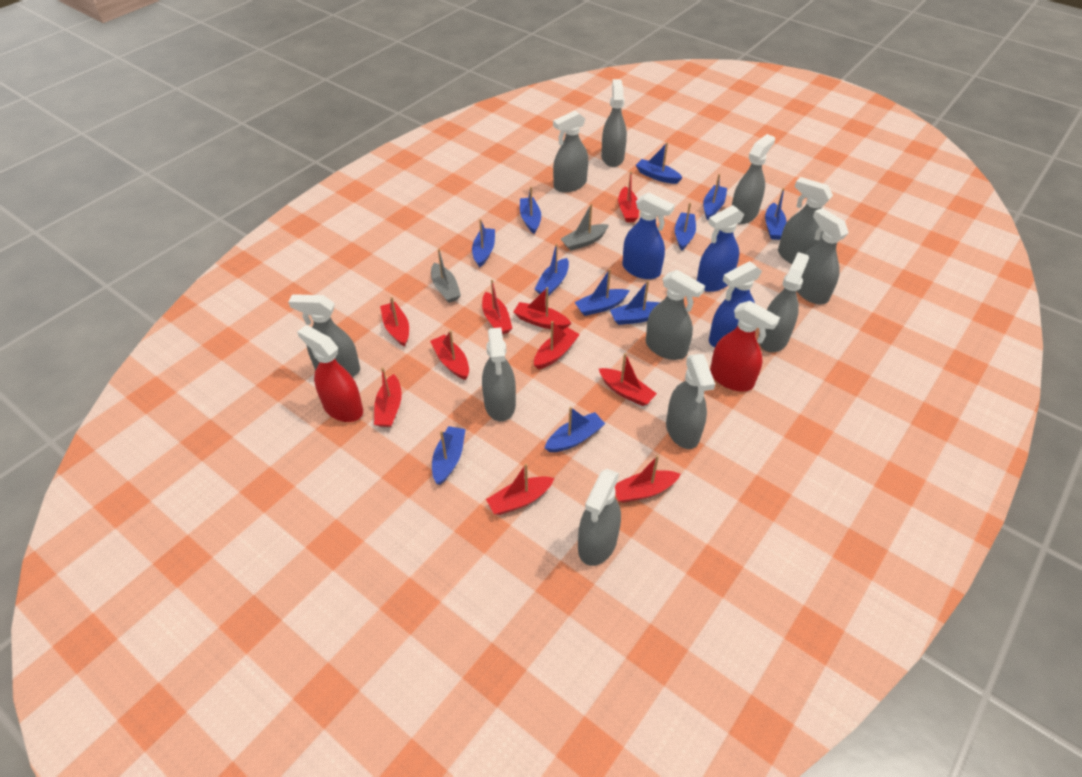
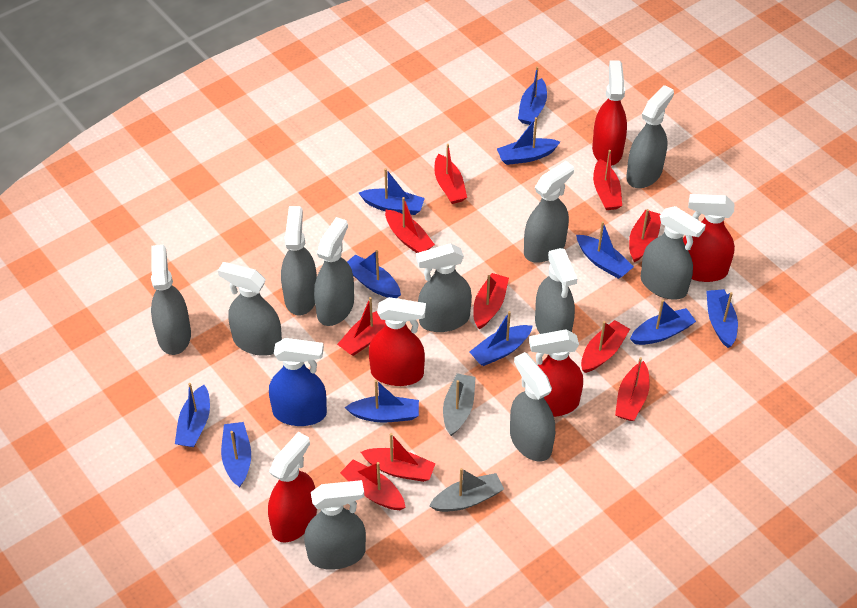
blue spray bottle: [622,192,675,279] [697,205,744,292] [709,261,762,347] = 3 -> [269,338,327,426] = 1
red spray bottle: [297,325,363,422] [710,301,780,392] = 2 -> [268,432,317,543] [369,297,426,386] [529,329,583,417] [592,60,627,166] [683,194,735,282] = 5

